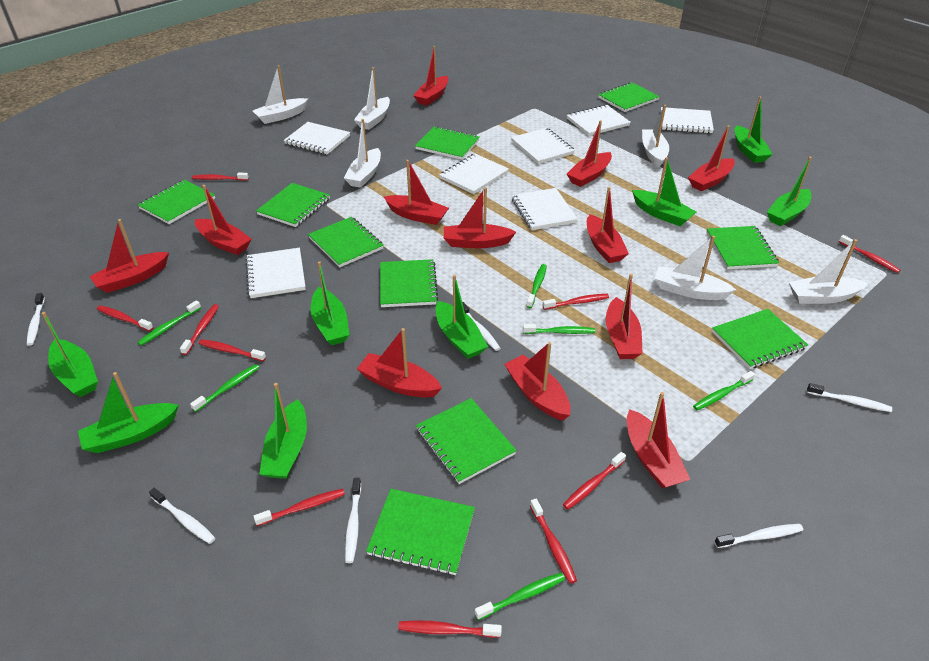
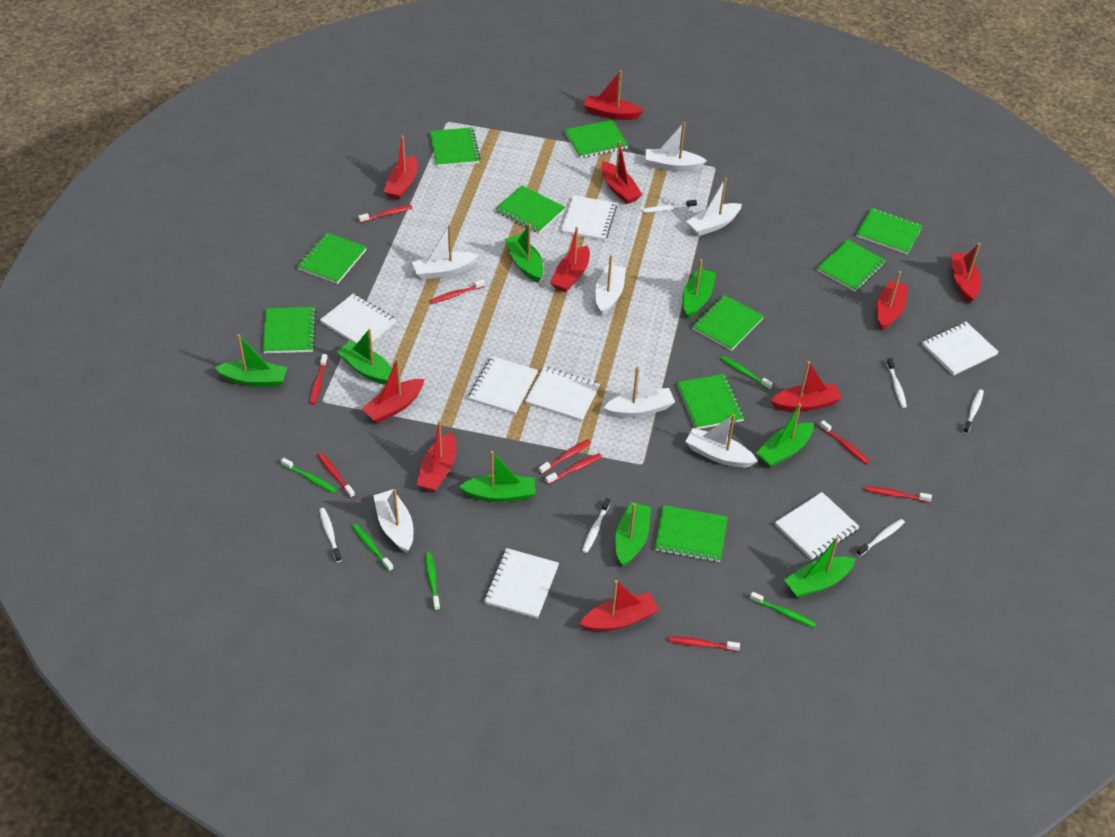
green toothbrush: [137,300,201,346] [190,364,260,412] [475,572,565,620] [523,324,595,334] [526,264,547,308] [693,371,755,410] = 6 -> [281,458,337,493] [352,524,394,572] [425,552,440,611] [720,356,773,390] [750,592,817,628] = 5
red boat: [90,219,169,293] [195,185,251,255] [357,328,442,397] [384,160,449,225] [413,46,448,106] [444,187,516,248] [504,342,571,421] [567,120,612,187] [587,187,629,263] [606,274,643,359] [627,392,690,488] [688,125,735,191] = 12 -> [362,358,424,423] [384,135,418,200] [416,420,456,492] [550,227,590,293] [580,580,659,632] [584,70,643,120] [601,141,642,204] [771,361,842,412] [876,271,908,331] [951,243,981,303] = 10
red toothbrush: [97,305,153,331] [180,304,219,355] [192,173,249,181] [199,339,266,361] [254,489,345,526] [398,620,502,638] [530,498,577,584] [543,294,609,310] [563,452,626,510] [839,235,901,273] = 10 -> [310,354,328,405] [317,453,355,498] [358,205,413,223] [430,279,485,304] [539,439,591,474] [545,453,602,484] [668,636,740,651] [819,420,870,465] [865,486,932,503] = 9
white boat: [253,65,308,124] [344,119,381,188] [354,67,390,130] [642,105,669,167] [655,236,736,300] [789,239,868,304] = 6 -> [373,489,413,553] [412,224,478,279] [595,255,626,315] [603,366,675,418] [645,122,707,171] [685,414,757,468] [686,178,742,236] = 7

